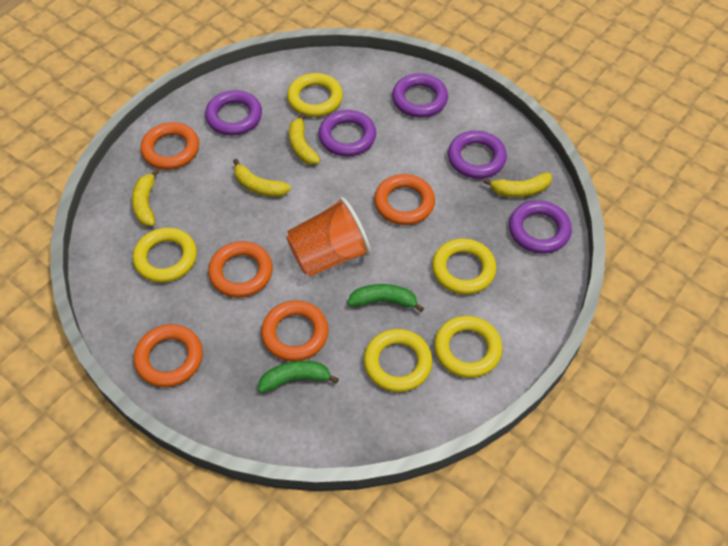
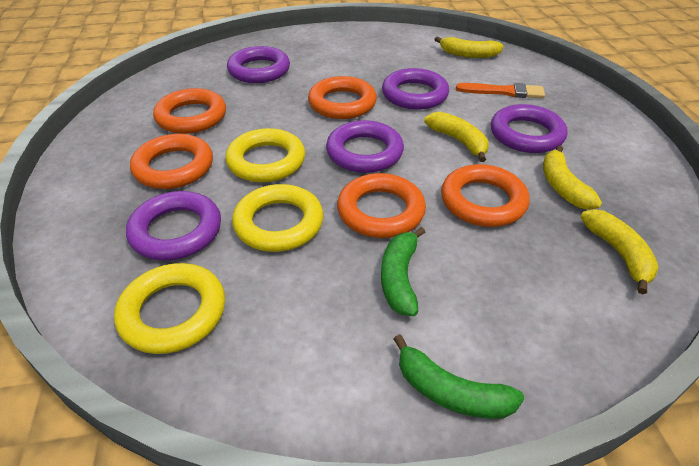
orange brush: none = 0 -> [456,83,545,98] = 1
orange cup: [286,197,371,277] = 1 -> none = 0
yellow ring: [133,227,197,283] [287,73,343,117] [364,329,433,392] [432,238,497,294] [434,316,503,378] = 5 -> [114,263,225,354] [225,128,305,182] [232,184,323,252] = 3

